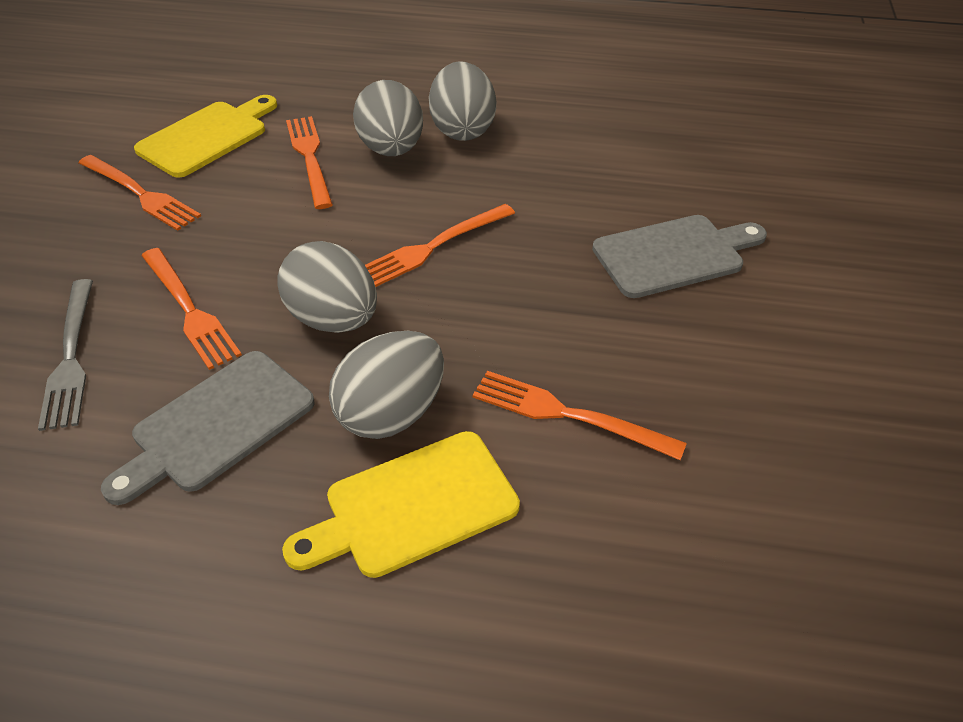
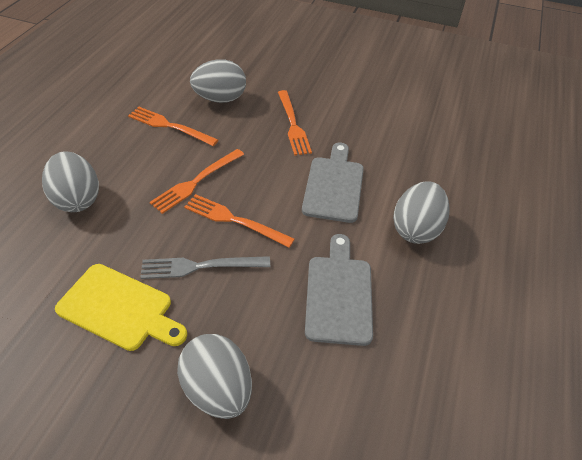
orange fork: [79,155,201,231] [141,248,242,370] [286,116,333,209] [365,204,515,287] [472,371,687,460] = 5 -> [128,107,218,146] [150,149,244,214] [184,194,295,248] [278,90,312,156] = 4
yellow cutting board: [134,95,277,178] [282,431,520,578] = 2 -> [55,264,187,351] = 1

